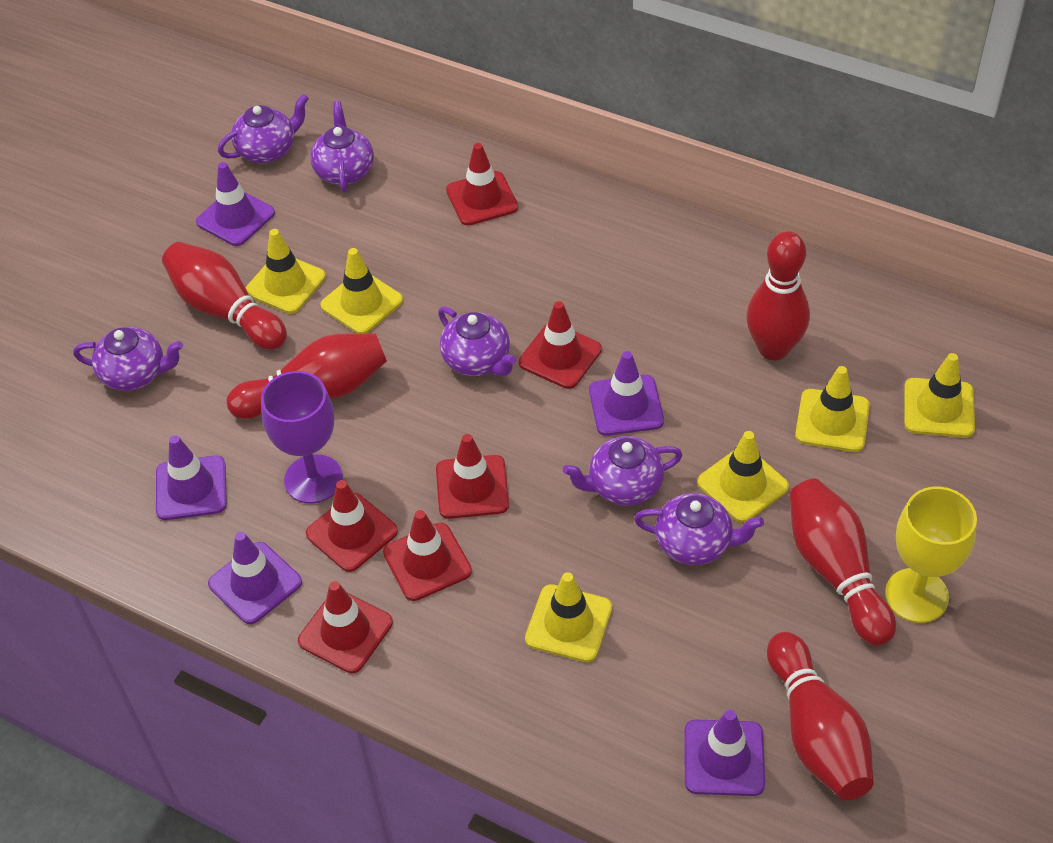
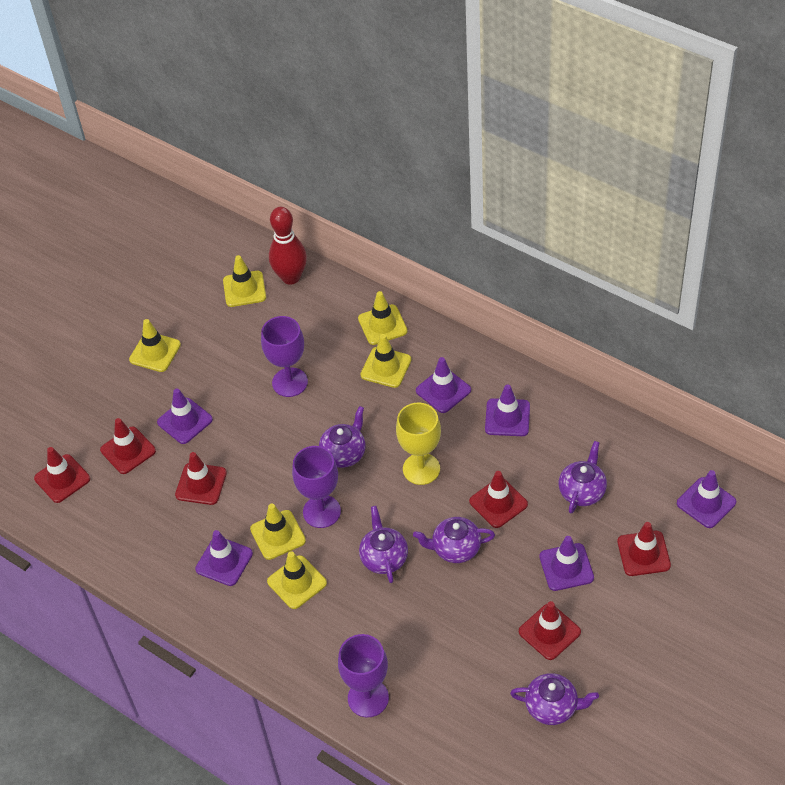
purple goblet: [261,371,343,504] = 1 -> [261,316,308,397] [292,446,341,528] [338,634,389,717] = 3
purple teapot: [73,327,183,391] [218,94,309,163] [310,101,374,192] [438,306,516,376] [563,436,682,506] [634,493,764,565] = 6 -> [319,406,365,468] [359,506,408,583] [413,517,495,563] [510,673,599,725] [559,441,607,513] = 5
purple traffic cone: [156,435,227,520] [196,162,275,246] [208,532,302,624] [589,351,664,436] [684,710,765,796] = 5 -> [157,388,213,444] [195,530,253,586] [416,357,471,413] [485,385,530,436] [539,536,594,591] [677,470,736,528] = 6
red bowling pin: [162,242,287,350] [227,333,387,419] [746,231,810,360] [767,632,874,800] [789,479,896,646] = 5 -> [269,207,307,285] = 1

